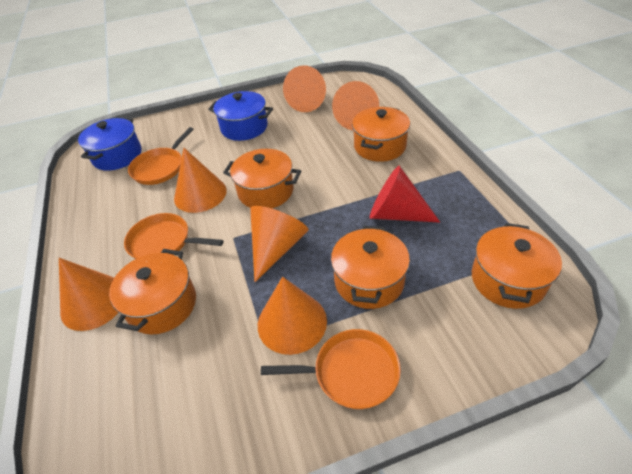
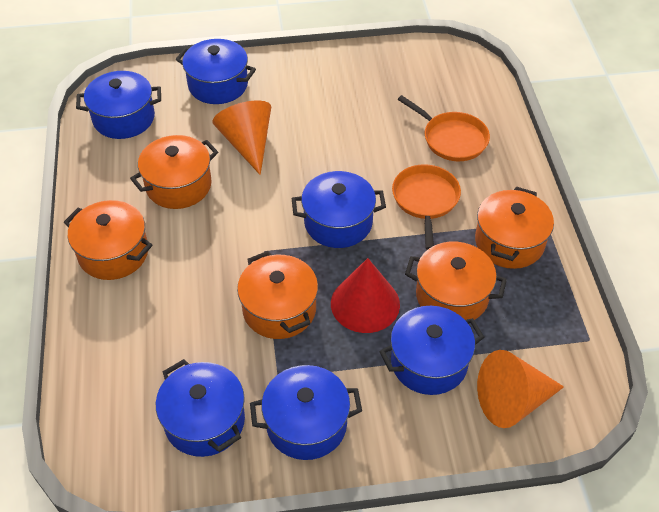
blue pot: [78,118,141,171] [208,91,273,141] = 2 -> [76,71,161,139] [156,359,245,457] [176,39,256,104] [250,365,362,460] [292,171,386,248] [379,306,484,395] = 6
orange cone: [59,258,119,331] [174,148,227,213] [250,206,309,282] [258,277,327,355] [283,65,326,112] [332,81,379,130] = 6 -> [213,100,271,175] [477,350,564,428] = 2
orange pan: [124,213,224,259] [128,127,194,185] [261,329,401,409] = 3 -> [392,164,461,250] [398,95,490,161] = 2

